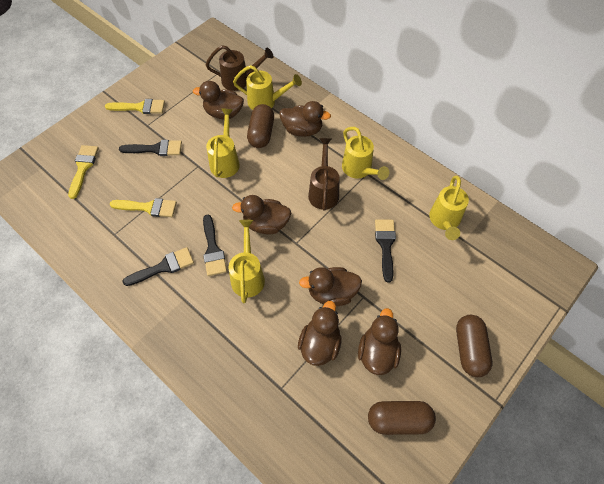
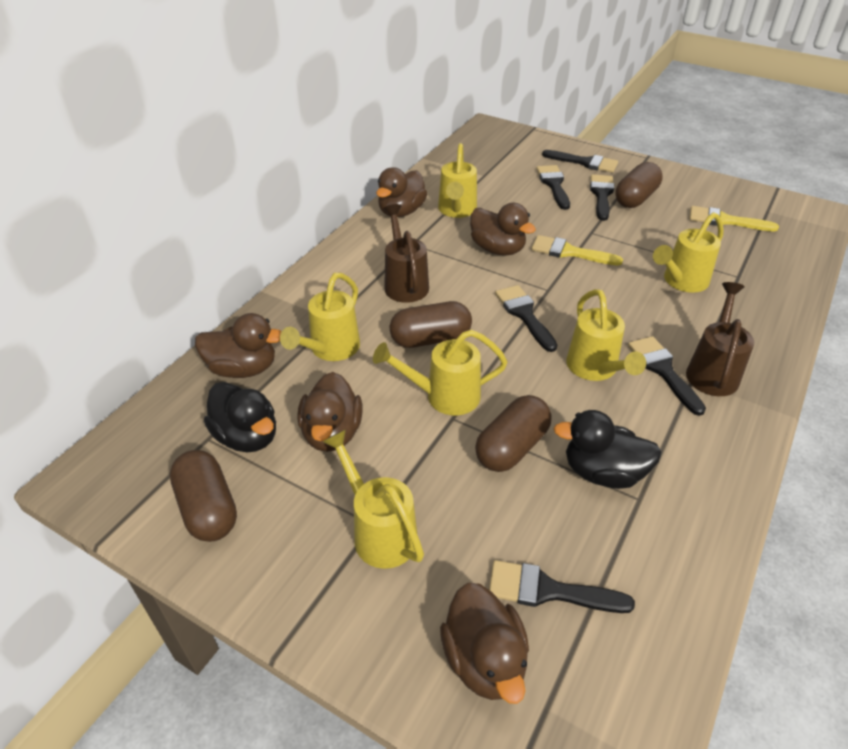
black brush: [119,140,182,156] [122,247,194,286] [203,215,227,276] [375,219,396,282] = 4 -> [489,560,635,613] [495,285,557,352] [537,165,570,210] [542,150,618,173] [590,174,614,221] [628,336,706,416] = 6
black duck: none = 0 -> [204,382,276,452] [553,410,662,489] = 2
brown capsule: [247,104,274,148] [368,401,436,435] [456,315,492,377] = 3 -> [170,450,237,542] [390,301,472,348] [475,395,552,472] [615,162,663,208] = 4
brown duck: [193,81,244,119] [232,195,291,235] [280,101,331,137] [298,301,342,366] [299,267,362,306] [358,308,401,375] = 6 -> [195,313,282,378] [297,372,363,452] [376,167,427,217] [440,583,529,704] [470,203,536,255] = 5
yellow brush: [68,145,99,199] [105,99,165,114] [110,198,177,217] = 3 -> [531,235,623,266] [689,206,779,232] = 2
yellow watering can: [206,108,240,178] [229,219,265,303] [233,65,302,110] [342,127,389,180] [429,176,469,240] = 5 -> [280,273,360,361] [322,429,424,569] [373,330,508,415] [438,143,477,218] [566,289,646,381] [653,212,724,293] = 6

